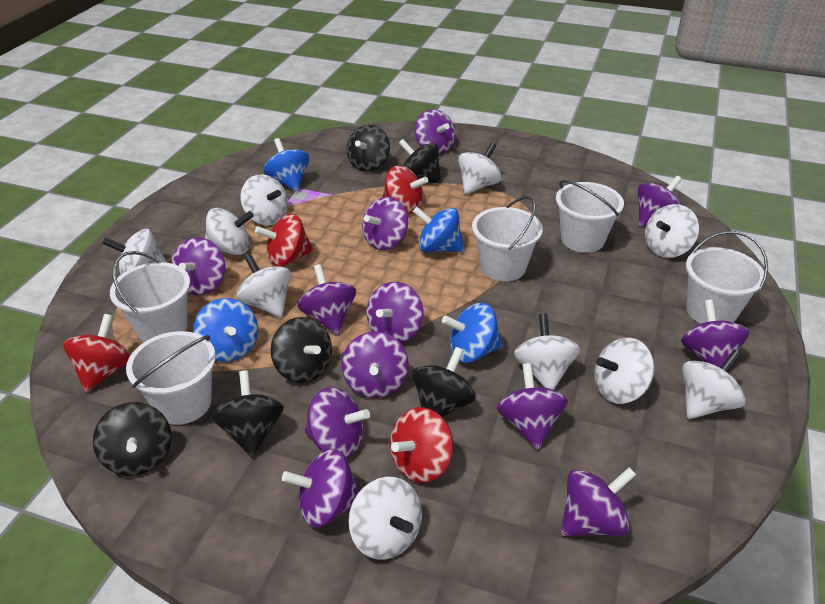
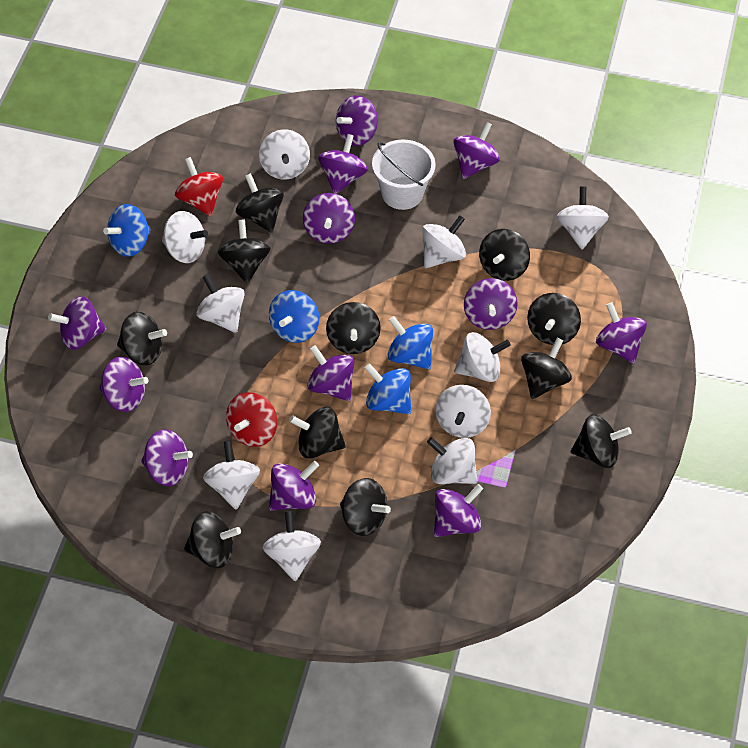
black spinning top: [93,402,172,476] [211,370,284,458] [271,317,332,383] [347,125,390,172] [399,139,441,184] [412,347,476,417] = 6 -> [117,312,167,365] [184,511,241,568] [218,219,271,283] [236,173,284,233] [289,407,346,459] [326,302,381,354] [340,478,391,536] [479,229,530,281] [521,338,572,399] [527,293,581,345] [571,414,632,468] = 11
red spinning top: [63,314,131,392] [255,214,314,266] [383,165,428,214] [390,407,453,483] = 4 -> [175,157,223,216] [226,392,277,447] = 2
white bucket: [110,251,190,342] [126,331,216,425] [472,196,543,281] [556,180,624,253] [686,231,768,324] = 5 -> [372,140,436,210] = 1

